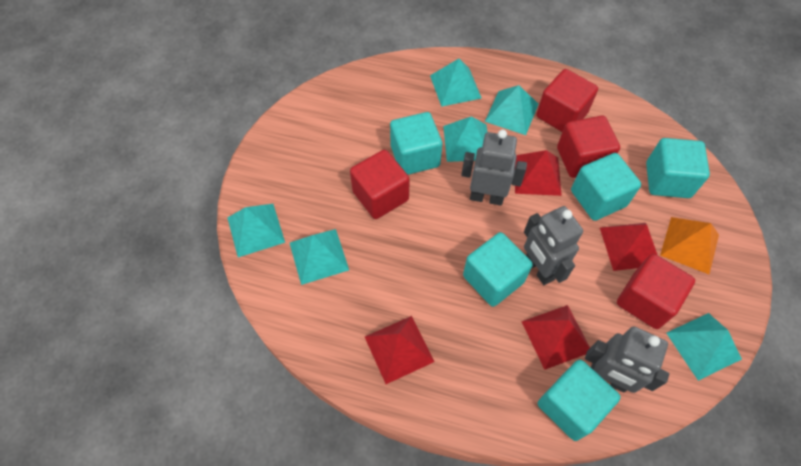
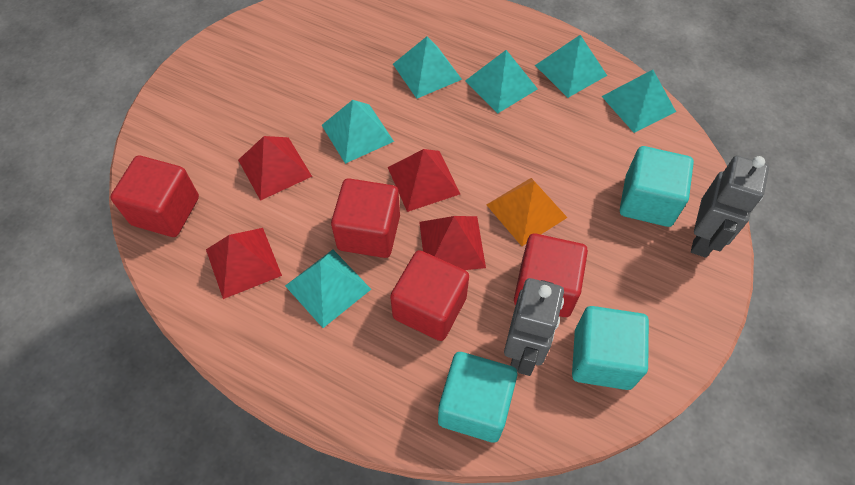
grey robot: [461,130,527,206] [524,206,583,285] [585,326,669,393] = 3 -> [504,278,564,376] [691,155,769,258] = 2
turquoise cube: [390,112,443,175] [463,232,533,307] [538,360,621,441] [571,153,641,221] [646,138,710,198] = 5 -> [438,352,517,442] [572,306,649,390] [620,146,694,227] = 3

